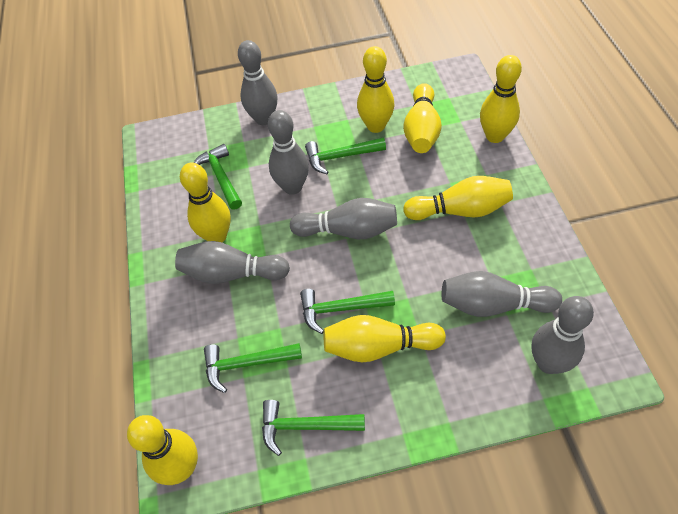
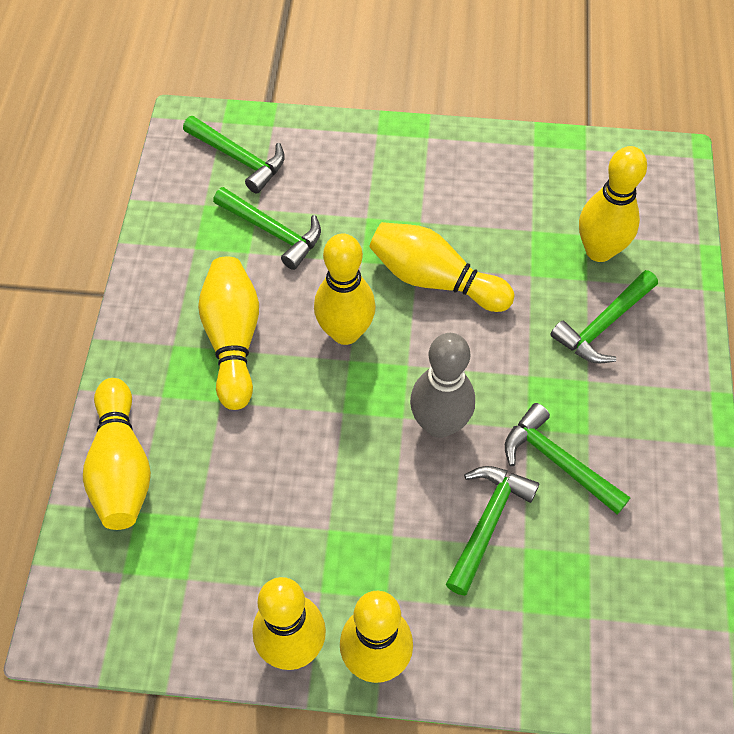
grey bowling pin: [175,241,290,284] [238,40,277,125] [268,110,309,195] [290,198,397,239] [441,271,562,317] [531,296,594,374] = 6 -> [410,333,475,438] = 1

